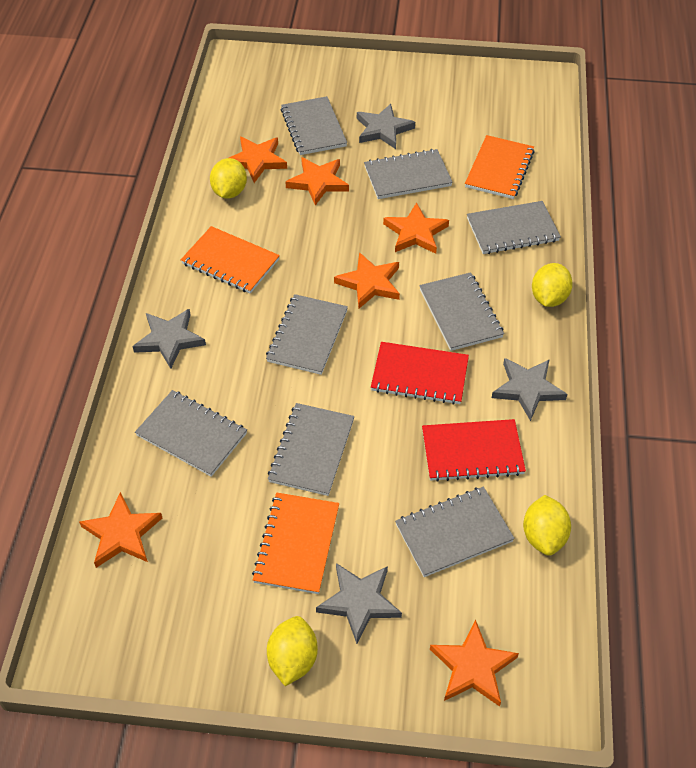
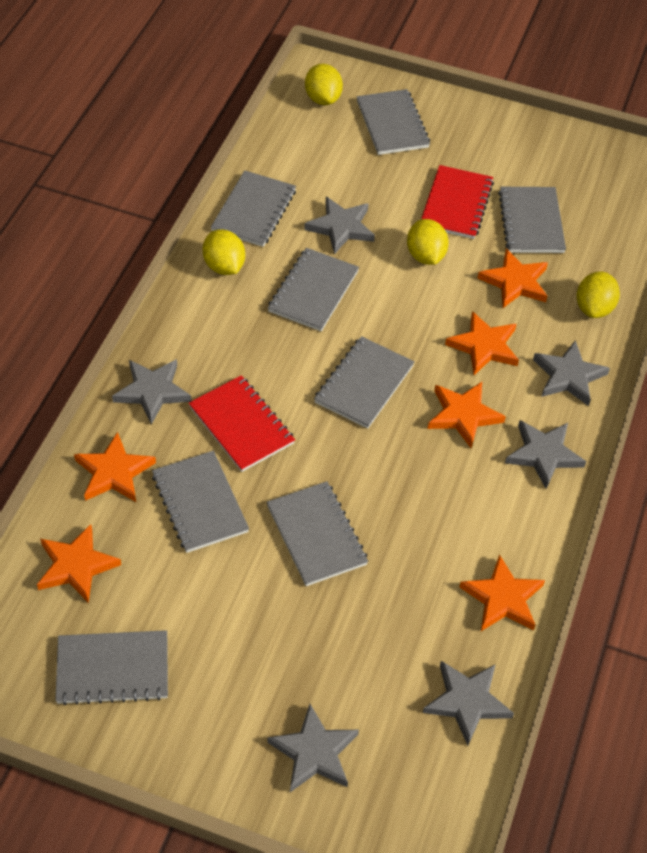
grey star: [132,309,206,369] [316,563,402,644] [357,104,415,149] [492,358,567,421] = 4 -> [112,359,191,425] [267,704,359,792] [304,197,375,254] [423,661,514,746] [505,420,586,489] [533,340,610,406] = 6
orange notebook: [181,226,280,294] [252,493,339,594] [465,135,534,199] = 3 -> none = 0

